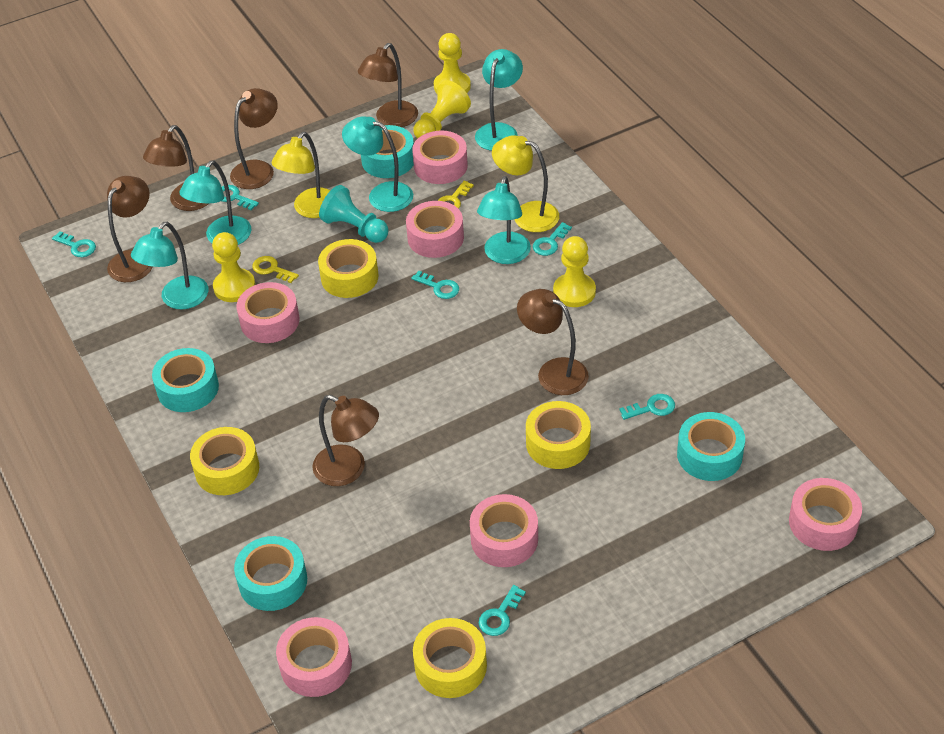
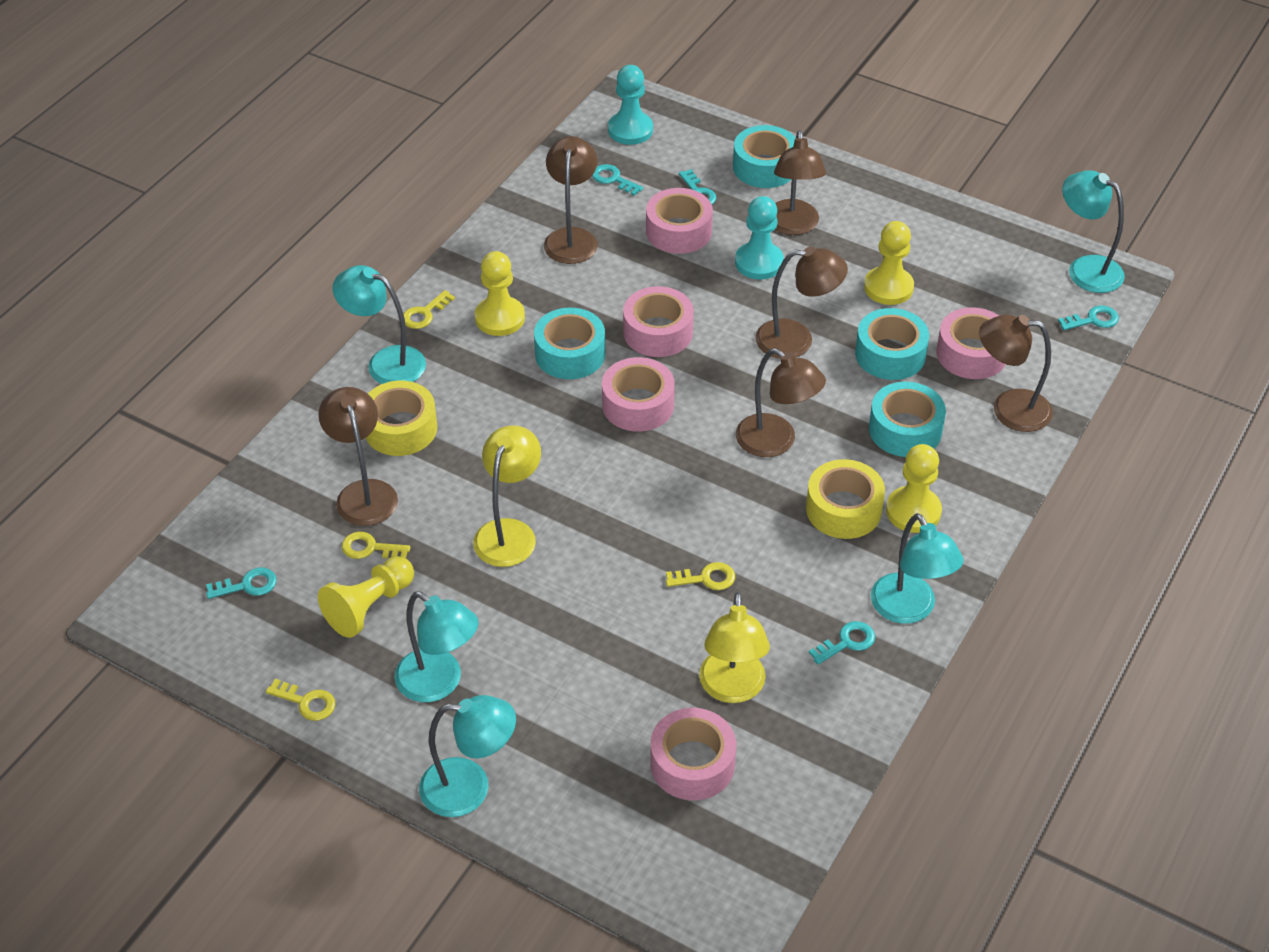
pink tape: [237,282,300,343] [276,617,352,697] [406,201,464,258] [412,130,468,184] [470,494,538,567] [789,478,862,551] = 6 -> [602,357,675,431] [623,286,694,357] [646,188,713,254] [650,708,736,800] [937,307,1006,379] = 5
turquoise key: [52,231,96,257] [222,185,259,210] [411,271,459,299] [479,585,526,636] [532,222,572,256] [619,394,675,420] = 6 -> [206,568,277,599] [592,164,643,196] [679,169,716,204] [809,621,875,665] [1058,306,1119,330] = 5
turquoise pawn: [319,185,389,243] = 1 -> [608,65,653,145] [735,196,784,279] = 2
yellow key: [252,256,299,283] [438,181,474,209] = 2 -> [266,679,336,721] [342,532,411,559] [403,290,455,329] [666,562,735,590] = 4
yellow tape: [190,427,259,495] [318,239,379,298] [413,618,487,698] [526,401,591,469] = 4 -> [366,381,437,456] [806,459,885,539] = 2

